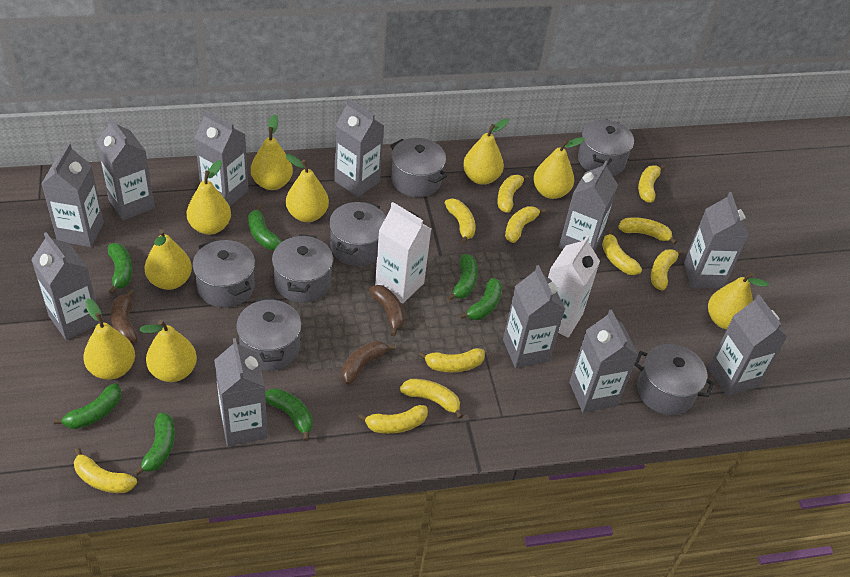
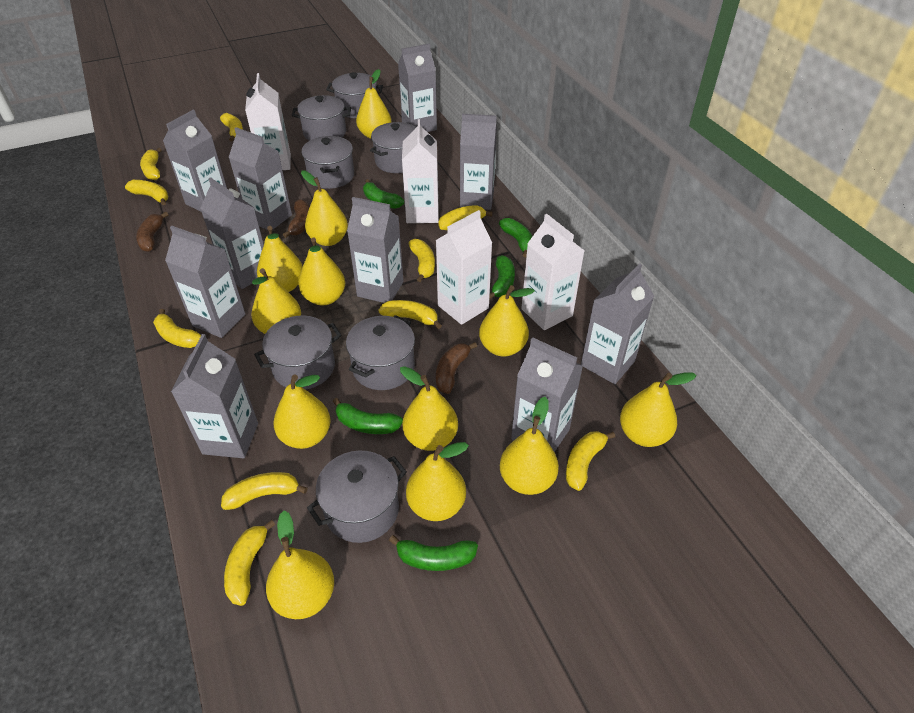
green banana: [53,383,121,429] [108,243,132,294] [134,413,175,476] [248,205,282,250] [265,388,313,441] [447,254,478,301] [460,278,502,320] = 7 -> [332,398,403,434] [363,179,404,209] [389,535,478,571] [489,255,515,300] [499,218,533,257] = 5
grey carton: [31,232,99,340] [41,143,104,247] [96,117,155,220] [195,109,249,206] [214,338,268,446] [334,98,384,197] [503,265,565,368] [559,160,618,252] [569,309,638,413] [684,192,749,289] [708,294,787,396] = 11 -> [163,110,227,211] [165,226,246,338] [171,334,258,458] [200,177,264,289] [228,127,292,230] [347,197,404,303] [398,44,437,132] [460,114,497,210] [511,337,583,452] [581,264,654,384] = 10
white carton: [375,202,431,303] [548,235,600,337] = 2 -> [245,73,291,170] [402,119,439,223] [436,210,492,325] [521,214,585,330] = 4
yellow banana: [74,448,137,493] [358,405,428,434] [400,379,463,419] [418,348,485,372] [445,199,475,244] [497,174,529,213] [505,206,546,243] [602,229,642,275] [618,217,677,244] [638,165,665,203] [651,249,684,291] = 11 -> [125,180,168,205] [140,148,162,180] [153,309,201,348] [220,113,243,142] [221,472,308,510] [224,520,275,606] [378,300,442,329] [409,239,435,282] [438,205,493,230] [566,431,615,491] = 10
yellow pear: [83,299,135,380] [139,320,197,382] [145,229,192,290] [186,160,231,235] [251,115,293,190] [286,154,329,222] [463,119,509,185] [533,137,585,199] [708,272,769,329] = 9 -> [251,268,301,334] [257,226,303,292] [266,511,334,619] [274,375,331,449] [298,237,345,305] [301,170,348,246] [356,69,392,139] [400,366,458,451] [406,442,469,521] [479,285,535,357] [500,397,559,495] [620,372,697,447] = 12

